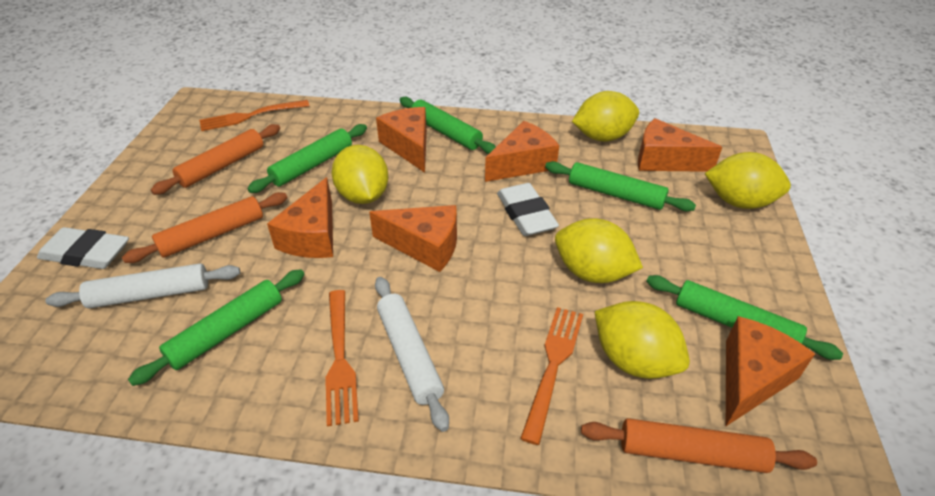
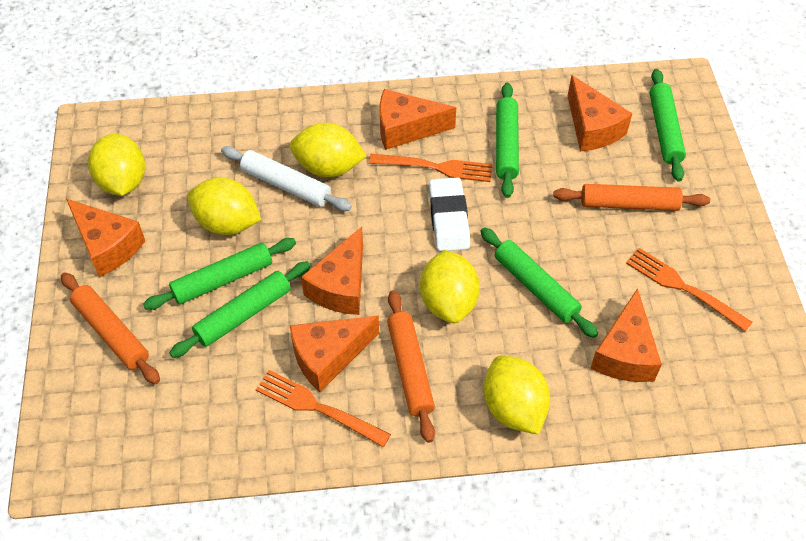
white eraser: [37,227,129,269] [497,183,559,236] = 2 -> [429,177,470,251] = 1
white rolling pin: [45,263,240,308] [375,277,449,432] = 2 -> [221,146,352,211] = 1

